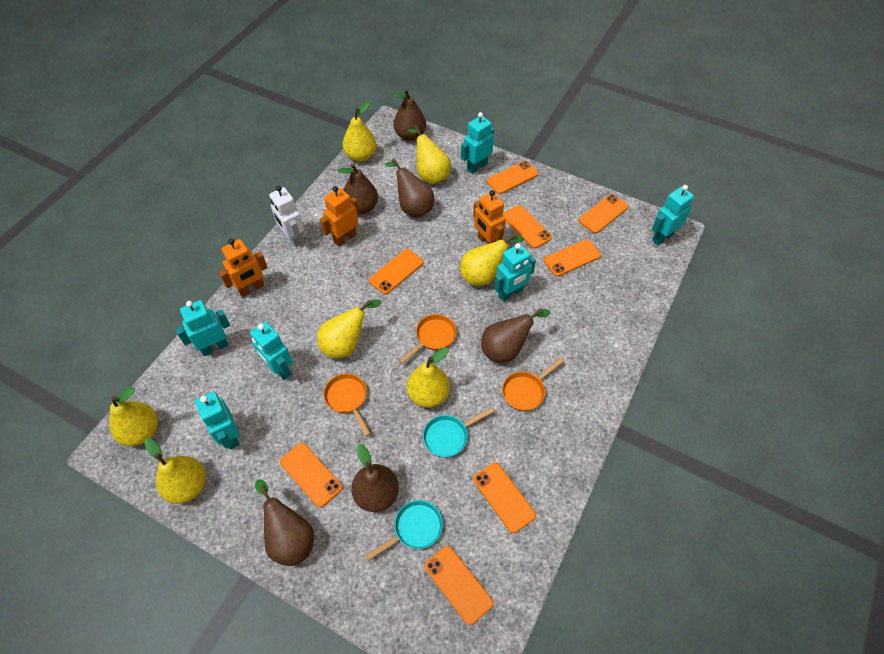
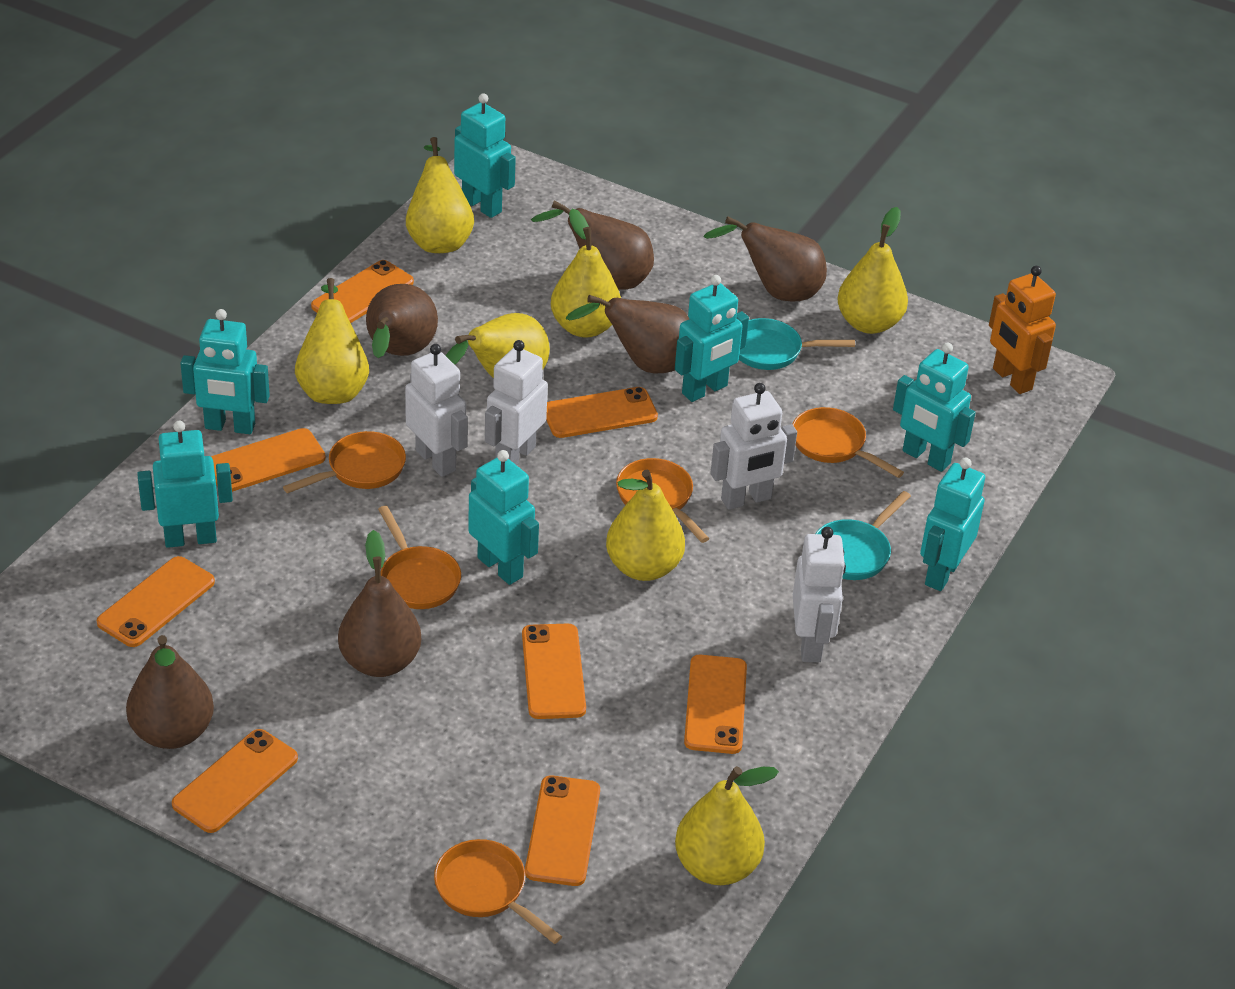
orange pan: [324,373,371,436] [399,314,457,364] [502,358,564,411] = 3 -> [283,431,406,493] [378,506,461,609] [434,839,562,944] [616,458,709,543] [792,407,904,478] = 5
orange robot: [219,239,268,297] [320,186,359,247] [473,190,506,244] = 3 -> [989,266,1056,394] = 1
turquoise robot: [176,300,230,356] [195,391,240,449] [250,322,292,380] [461,112,494,174] [494,243,536,301] [652,185,694,245] = 6 -> [137,421,233,548] [180,309,270,434] [454,93,516,218] [468,450,539,585] [675,275,749,402] [893,342,975,472] [920,457,985,591] = 7
white robot: [269,186,304,247] = 1 -> [405,344,468,477] [485,340,548,465] [711,383,797,510] [793,527,846,662] = 4

